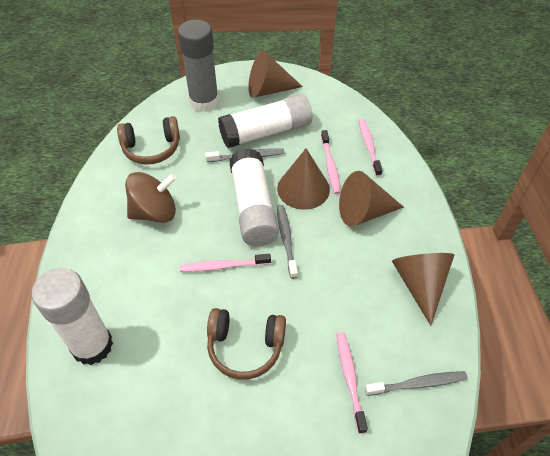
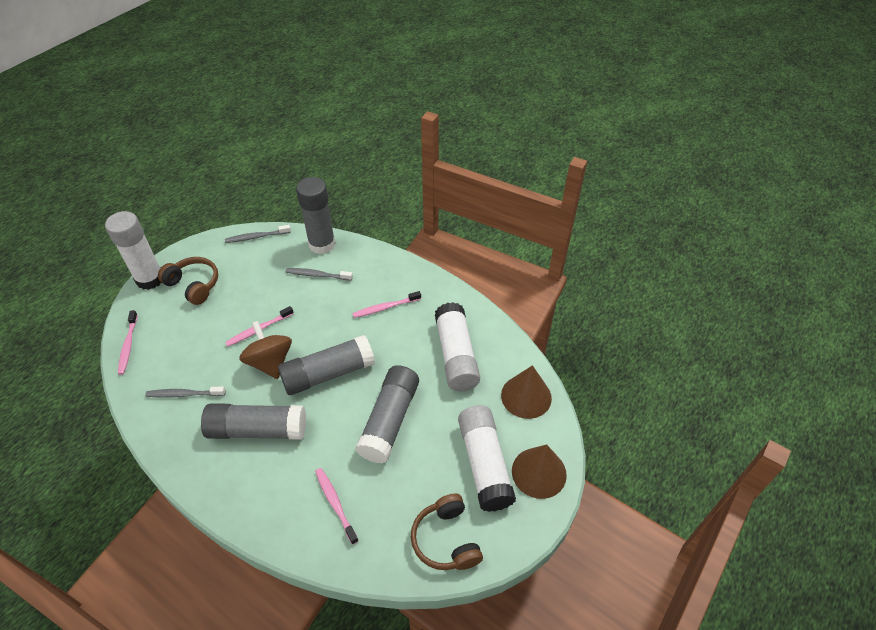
brown cone: [248,51,303,98] [277,148,330,210] [339,171,404,227] [392,253,454,326] = 4 -> [501,365,552,419] [512,444,567,499] = 2
grey glue stick: [178,19,219,112] = 1 -> [201,403,306,440] [278,335,375,395] [296,177,335,254] [355,365,419,464] = 4

